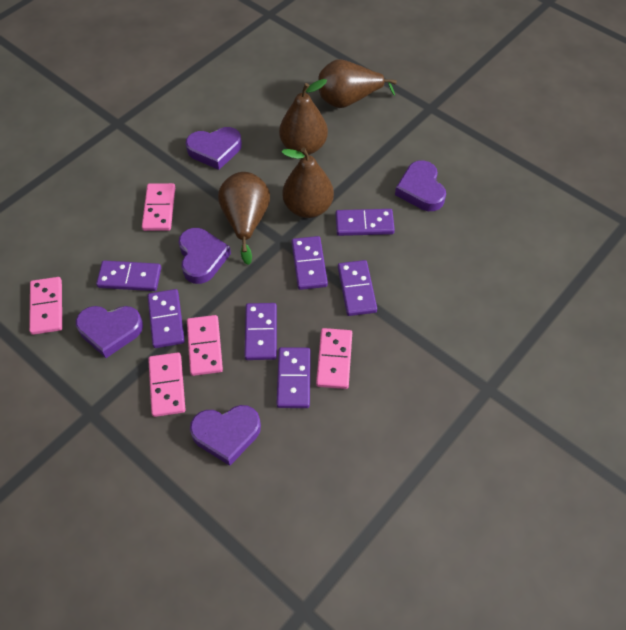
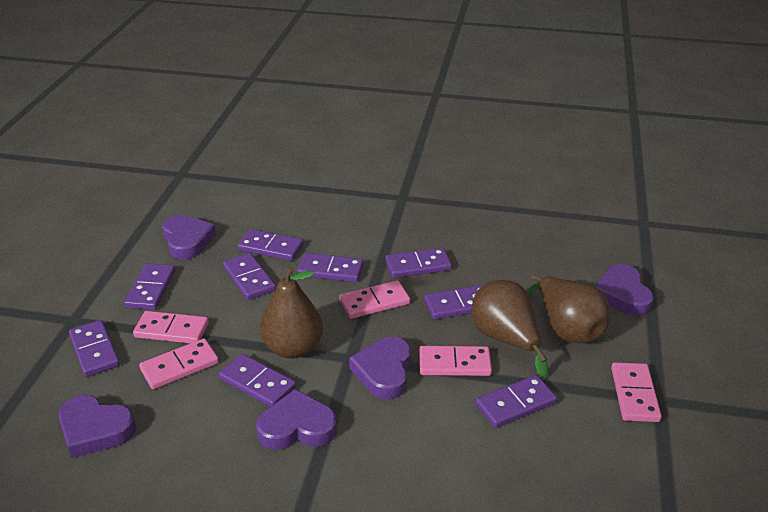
brown pear: [218,172,270,265] [279,79,328,155] [282,148,334,218] [318,59,397,108] = 4 -> [260,266,323,358] [472,280,548,379] [527,275,610,343] = 3
purple domino: [96,260,161,291] [147,289,185,348] [244,303,277,360] [276,347,311,408] [292,236,328,290] [336,209,395,236] [338,260,377,316] = 7 -> [69,320,120,377] [124,263,175,310] [219,354,296,407] [223,253,276,300] [238,229,303,261] [297,253,364,282] [386,248,452,278] [424,285,483,319] [476,375,557,428] = 9

